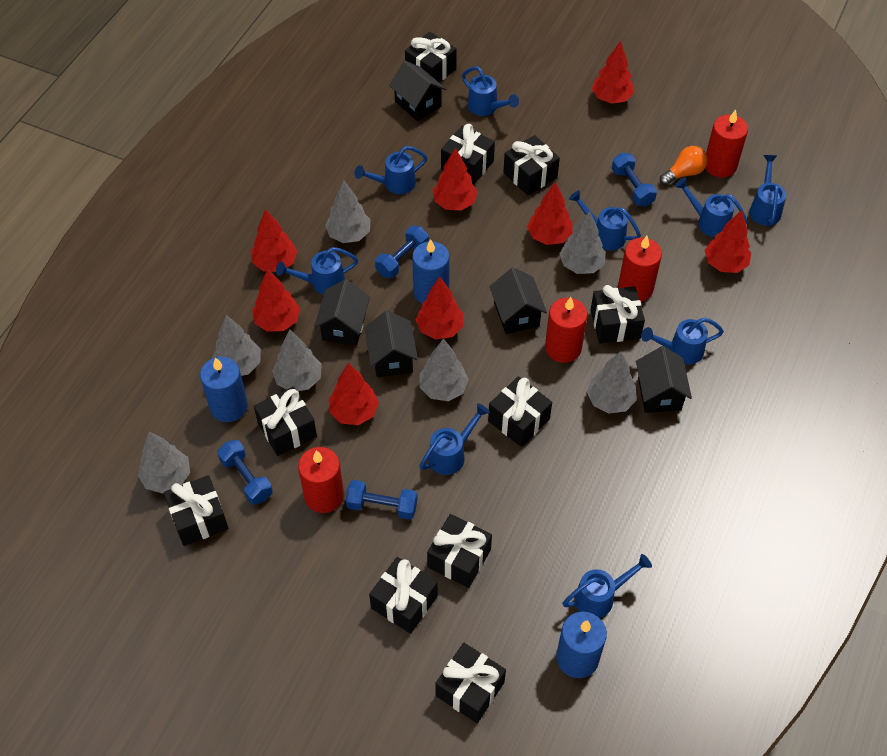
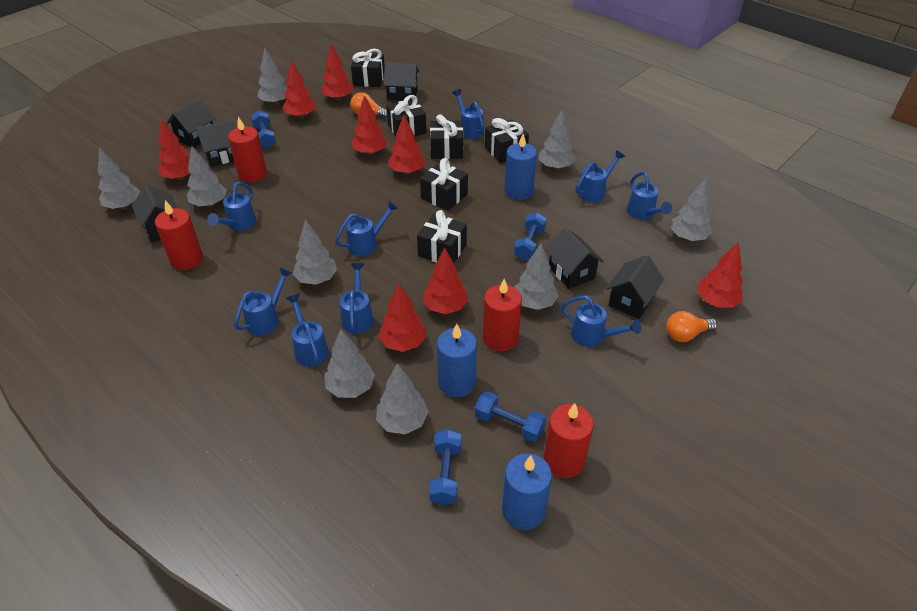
black gift: [164,475,229,546] [254,387,317,456] [369,557,438,634] [405,32,457,83] [427,514,492,588] [435,643,506,723] [441,124,495,185] [488,376,552,447] [503,135,560,196] [591,285,645,344] = 10 -> [351,49,385,87] [386,95,426,136] [417,210,467,263] [420,158,468,211] [430,114,463,159] [485,118,529,163] = 6
black house: [314,279,370,346] [365,310,418,377] [389,61,446,121] [490,267,547,334] [636,346,692,413] = 5 -> [132,184,177,242] [167,98,216,148] [196,120,235,166] [384,63,419,101] [546,227,604,289] [606,255,664,319] = 6
grey tree: [138,431,190,493] [212,315,261,376] [272,330,322,391] [325,180,371,243] [420,339,469,401] [559,211,606,274] [587,351,637,413] = 7 -> [98,148,140,209] [187,145,227,207] [257,47,287,105] [293,219,337,285] [325,329,375,398] [376,363,429,434] [515,244,559,310] [539,110,575,170] [670,178,712,241] = 9
orange light bulb: [660,146,707,185] = 1 -> [351,92,387,118] [666,311,717,342] = 2

